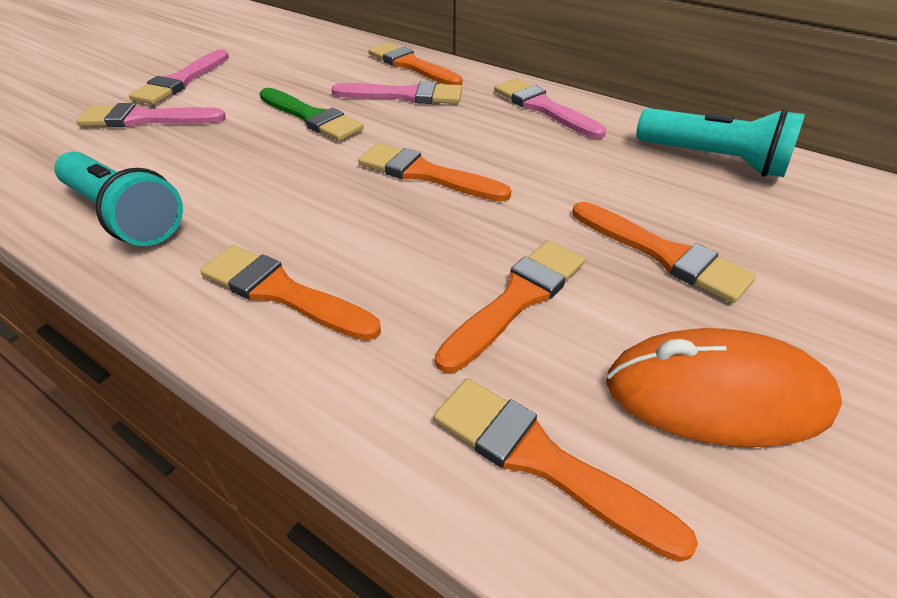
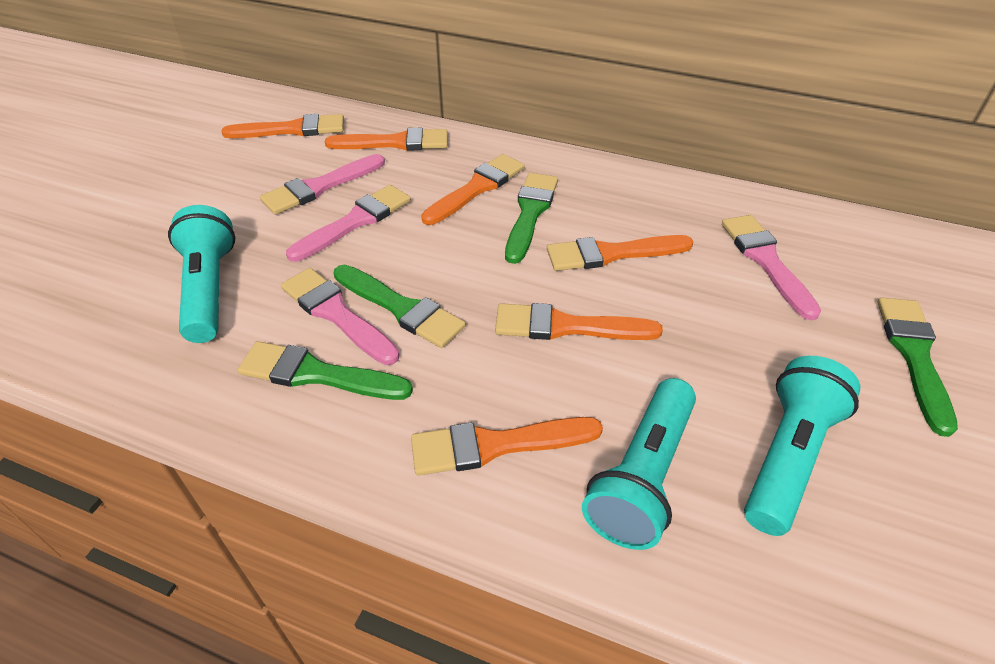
green brush: [259,88,364,141] = 1 -> [237,341,413,400] [333,265,466,348] [505,173,558,264] [877,298,958,437] = 4
orange mouse: [606,328,842,447] = 1 -> none = 0
turquoise flashlight: [54,151,183,246] [636,108,805,177] = 2 -> [168,205,235,343] [582,378,696,550] [744,356,860,536] = 3

